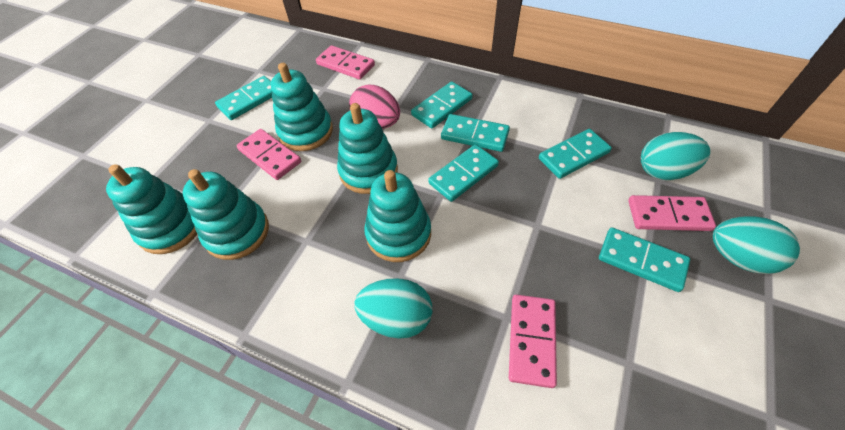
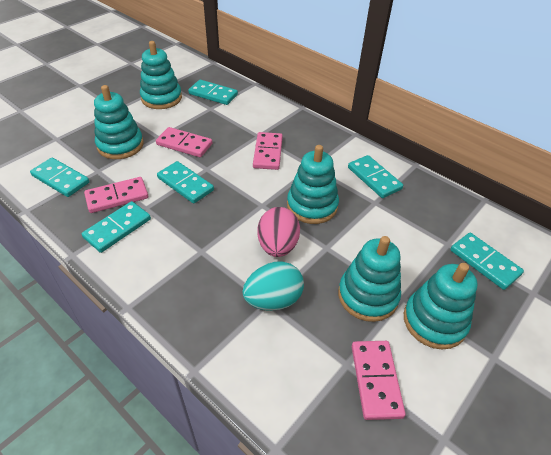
turquoise egg: [354,278,432,339] [641,132,710,180] [713,216,800,274] = 3 -> [243,261,304,311] = 1

